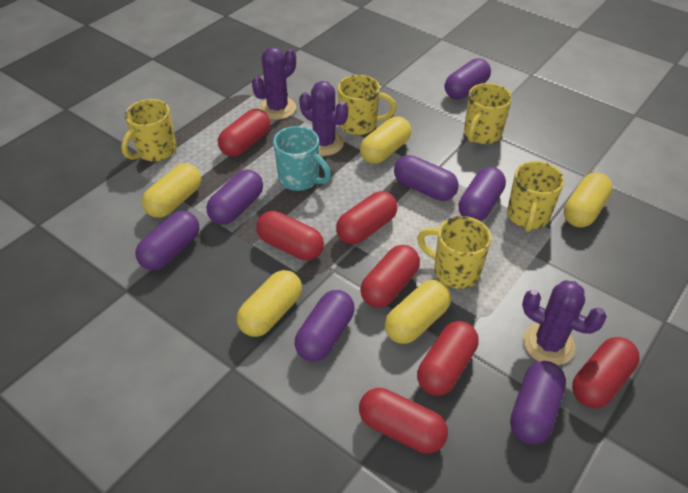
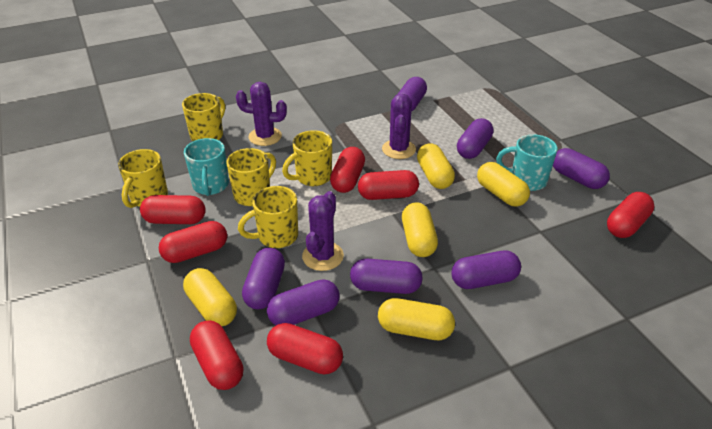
turquoise mug: [273,126,331,191] = 1 -> [184,138,229,196] [496,134,558,191] = 2

